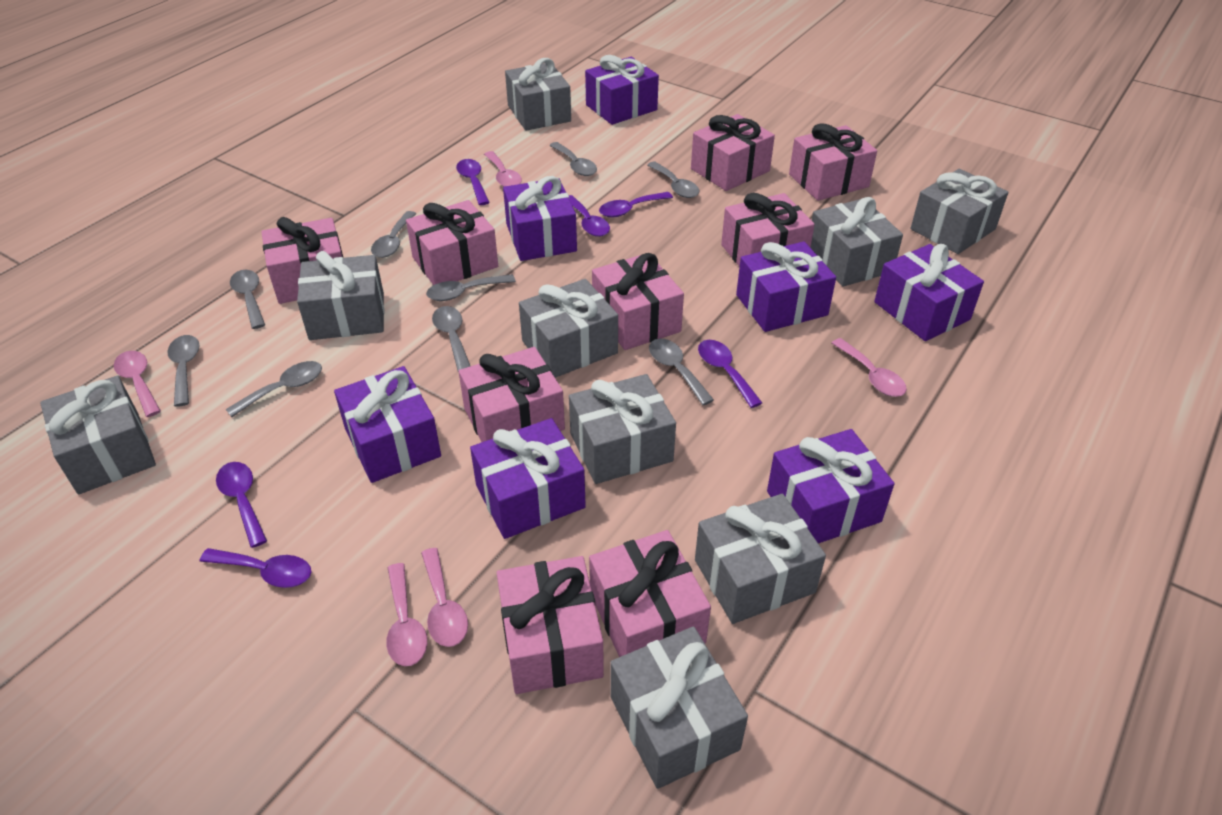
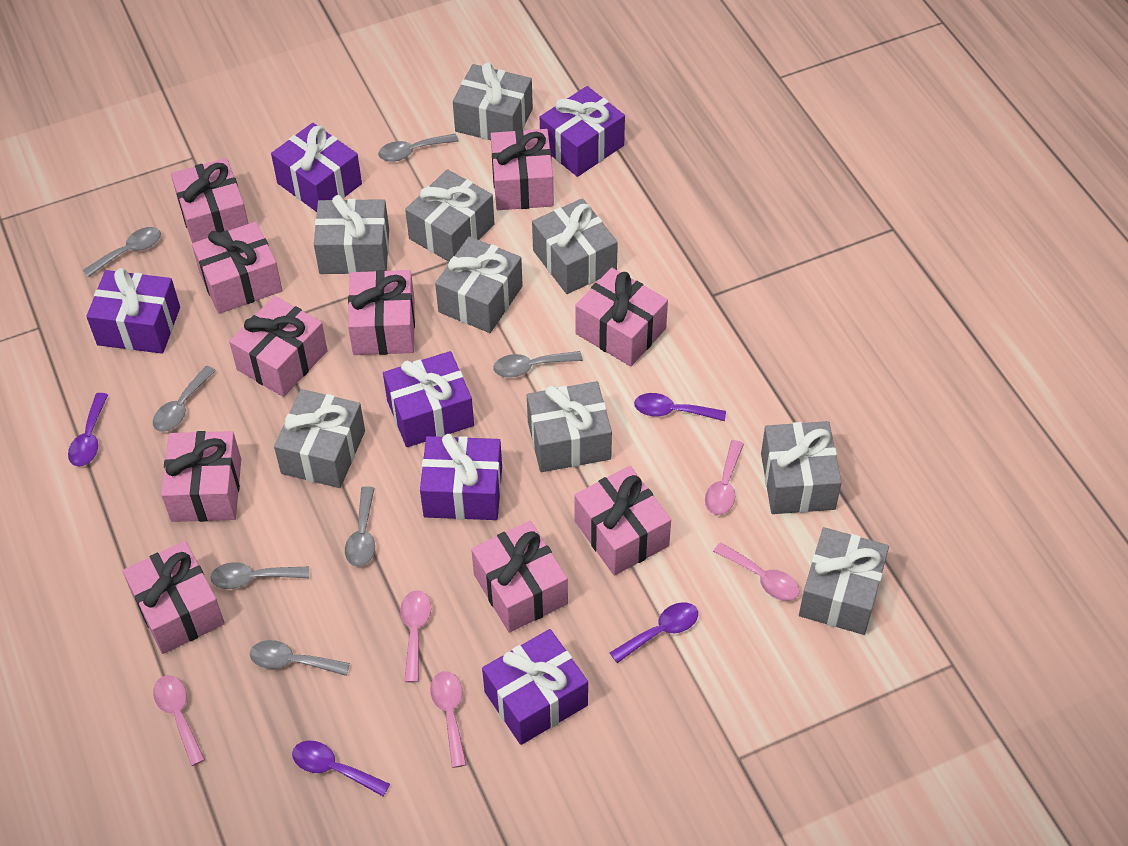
grey spoon: [167,335,200,407] [226,361,322,417] [230,270,265,329] [371,211,416,258] [426,274,516,301] [432,306,470,372] [549,142,597,176] [647,162,699,198] [649,339,714,405] = 9 -> [83,227,161,277] [153,366,216,432] [210,562,309,589] [250,640,350,676] [345,486,375,567] [378,134,458,162] [493,351,583,378] = 7
pink gift: [261,217,343,304] [406,200,498,285] [459,347,565,442] [497,556,604,694] [589,530,711,657] [592,253,684,350] [691,114,775,191] [721,193,815,267] [789,123,877,201] = 9 -> [123,541,225,654] [161,431,241,522] [171,158,249,243] [192,222,283,314] [229,296,328,397] [348,270,415,355] [471,521,568,633] [491,129,554,210] [574,466,671,576] [575,268,668,366] = 10
purple gift: [334,366,441,483] [470,418,586,539] [503,176,577,261] [585,55,659,125] [736,241,836,332] [767,429,894,543] [874,244,984,341] = 7 -> [86,268,180,354] [271,123,362,212] [383,351,474,447] [420,434,502,520] [482,629,588,745] [540,86,625,177] = 6
purple spoon: [200,548,311,588] [216,462,267,548] [456,159,490,205] [569,195,610,237] [599,192,673,217] [698,340,762,408] = 6 -> [68,393,108,467] [292,741,390,796] [610,602,698,663] [634,393,726,421] = 4

